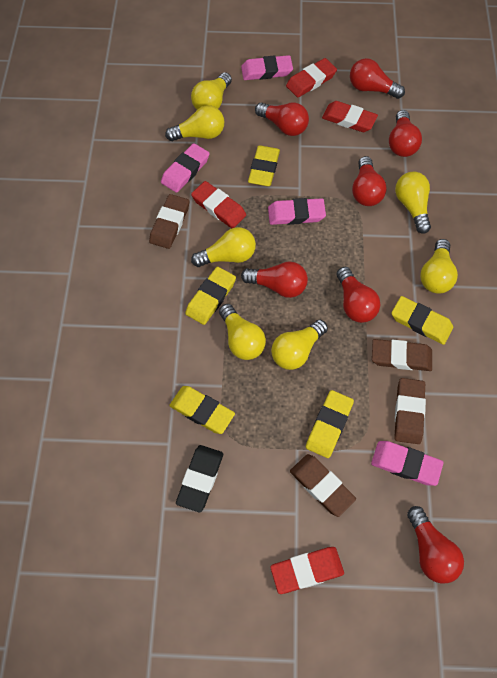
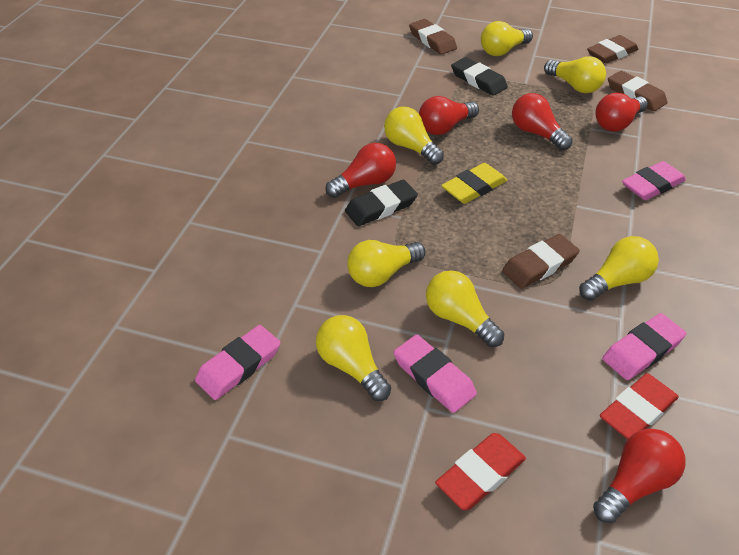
black eraser: [176,445,223,513] = 1 -> [345,180,418,226] [451,57,508,96] = 2
red eraser: [191,181,246,228] [270,547,344,594] [286,58,337,97] [322,101,378,132] = 4 -> [435,433,526,510] [600,373,679,439] = 2
red light bulb: [241,261,308,298] [255,103,309,136] [336,267,380,323] [350,58,405,99] [352,156,387,206] [389,110,422,157] [407,506,464,584] = 7 -> [325,143,396,198] [419,96,479,135] [512,93,572,150] [593,429,685,524] [595,93,648,132] = 5
yellow eraser: [169,386,235,434] [185,267,236,325] [248,145,280,186] [306,390,354,458] [391,296,453,345] = 5 -> [441,163,507,204] = 1

